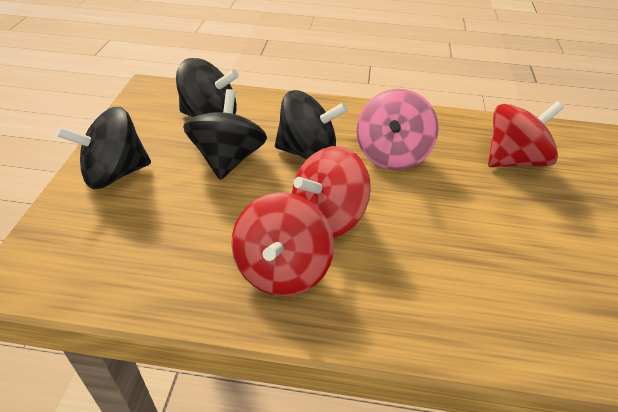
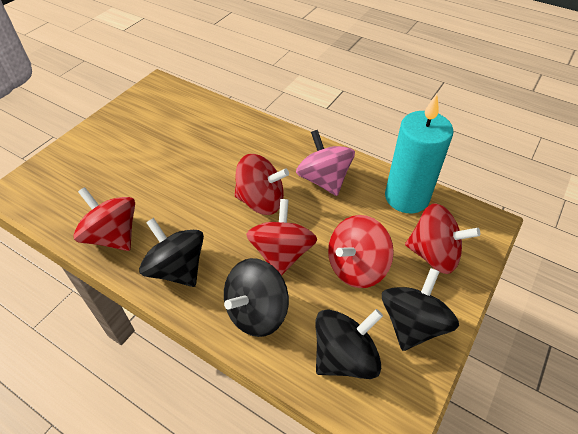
red spinning top: [231,193,334,296] [292,146,371,238] [488,101,564,167] = 3 -> [73,187,135,251] [234,154,289,215] [246,199,317,276] [328,215,394,288] [405,204,480,274] = 5
turquoise candle: none = 0 -> [385,94,453,213] = 1

